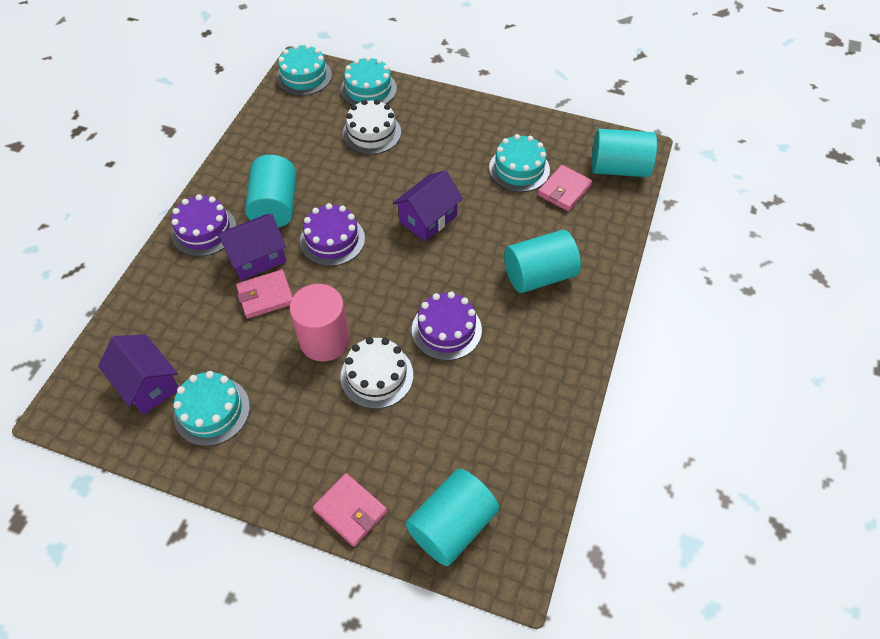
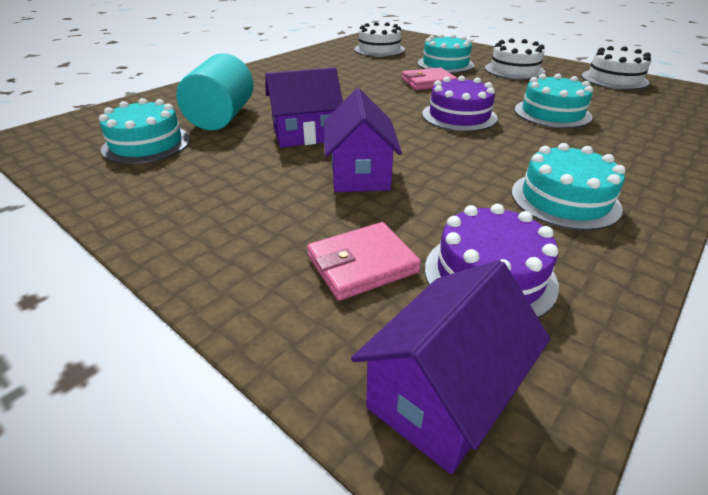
pink cylinder: [289,284,350,362] = 1 -> none = 0
pink wallet: [236,270,293,319] [313,473,387,547] [538,165,592,211] = 3 -> [307,222,421,301] [402,68,458,90] = 2
purple cake: [171,194,237,257] [300,203,365,266] [412,292,482,361] = 3 -> [422,76,498,132] [425,204,559,318] = 2
turquoise cylinder: [245,155,296,228] [405,469,499,566] [504,230,581,293] [592,129,657,177] = 4 -> [176,53,254,130] = 1
white cake: [340,337,413,409] [343,99,401,154] = 2 -> [354,22,405,57] [485,39,545,80] [581,46,651,90] = 3

